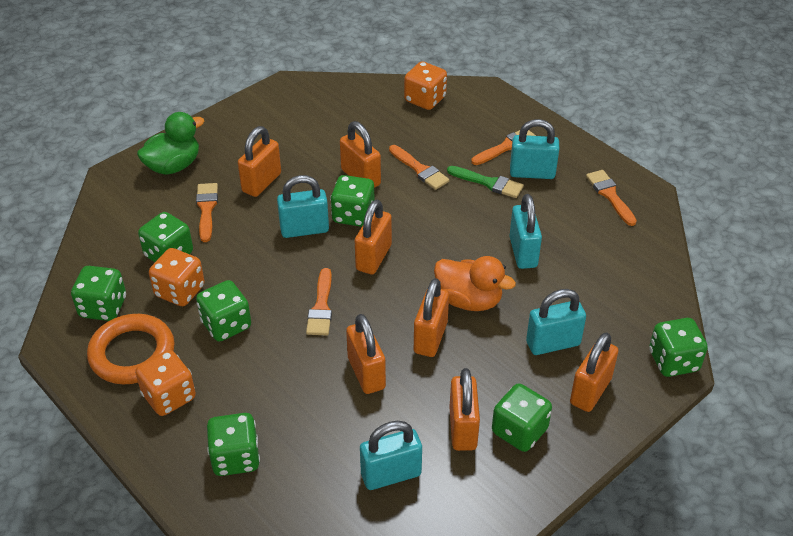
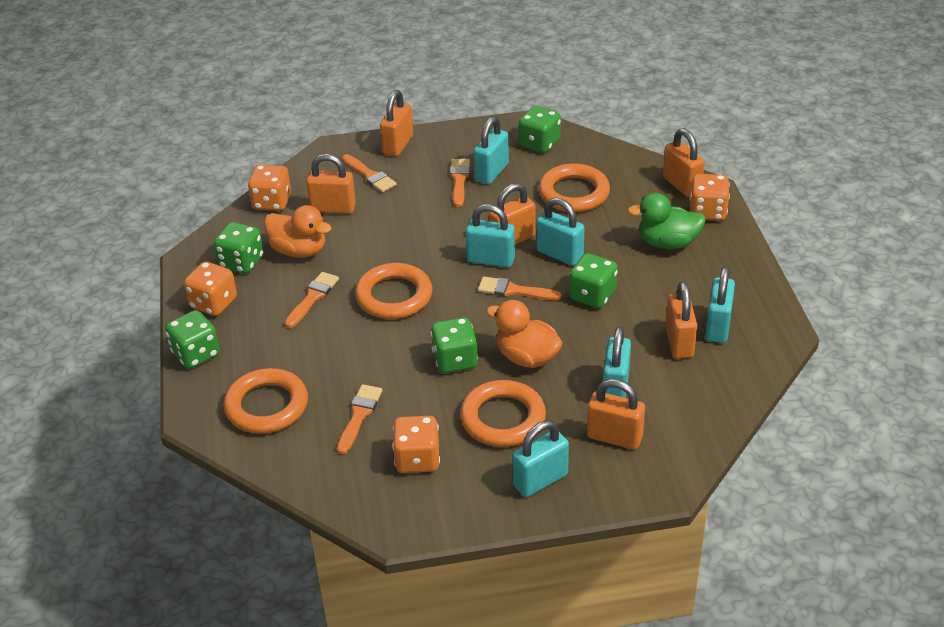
green brush: [447,166,524,198] = 1 -> none = 0
green dice: [71,266,126,321] [138,212,193,262] [196,280,251,342] [207,413,260,476] [330,175,374,227] [492,383,552,452] [649,318,708,377] = 7 -> [165,310,220,369] [214,222,264,273] [431,317,478,373] [519,106,561,153] [569,253,618,308] = 5
orange dice: [135,350,196,416] [149,248,205,306] [404,61,447,110] = 3 -> [184,262,237,316] [248,165,291,211] [392,416,440,473] [690,174,730,221] = 4
orange duck: [434,256,516,311] = 1 -> [264,205,332,258] [486,300,563,368] = 2
orange padlock: [238,126,281,197] [340,121,381,188] [346,314,386,394] [355,200,392,275] [414,278,449,357] [450,368,480,451] [570,332,619,412] = 7 -> [306,154,356,214] [380,90,413,157] [489,183,536,245] [587,379,645,449] [663,128,705,197] [665,281,697,359] = 6
orange ring: [87,314,175,384] = 1 -> [223,368,308,434] [355,263,432,319] [460,380,546,447] [539,163,610,212] = 4
turquoise padlock: [277,175,329,238] [360,421,422,490] [509,194,542,269] [510,119,559,179] [526,289,586,355] = 5 -> [466,204,515,268] [474,116,509,184] [512,420,569,497] [536,198,585,266] [603,326,631,398] [705,266,735,343] = 6

